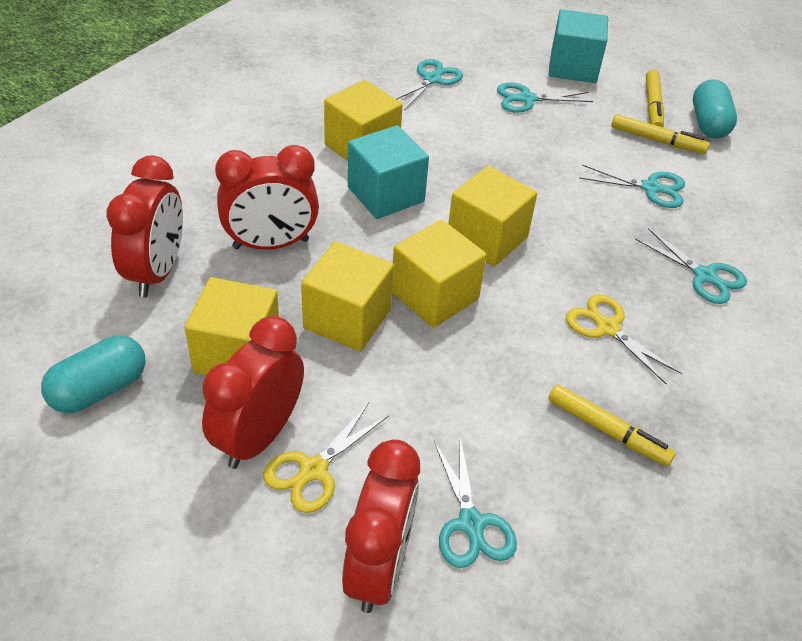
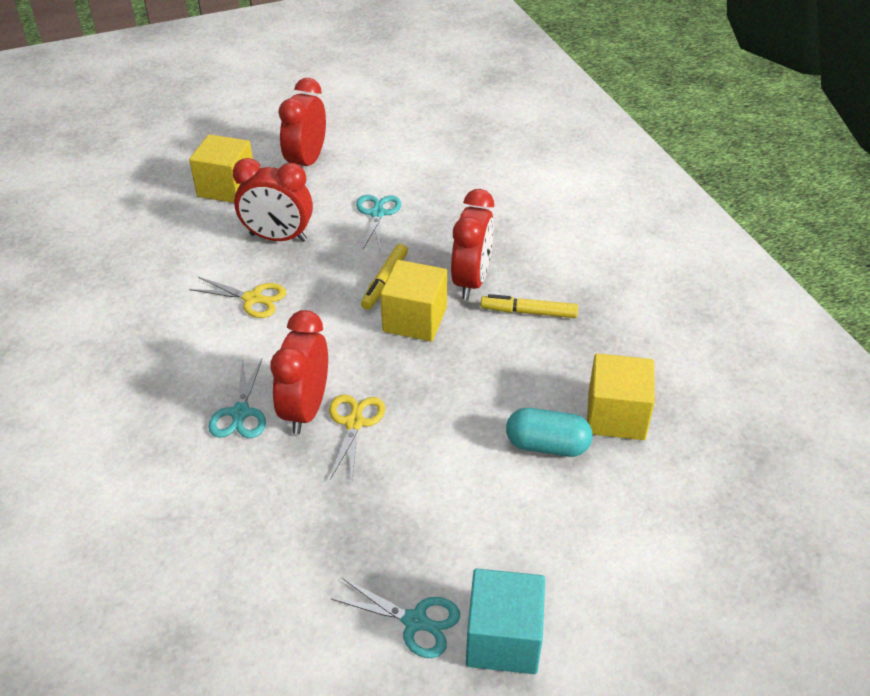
turquoise capsule: [41,335,146,413] [693,79,737,139] = 2 -> [506,408,593,457] = 1
turquoise cube: [348,125,429,219] [549,9,608,83] = 2 -> [466,568,545,674] = 1
turquoise scissors: [395,59,463,111] [434,437,517,568] [497,82,593,113] [579,165,685,208] [635,228,747,304] = 5 -> [208,359,266,438] [331,578,460,658] [356,195,401,249] = 3
yellow cube: [185,277,279,375] [301,241,394,351] [324,80,403,161] [392,219,487,328] [448,166,537,266] = 5 -> [189,134,253,203] [380,260,447,341] [587,353,655,440] = 3
yellow marker: [548,384,676,466] [611,114,710,154] [646,70,664,127] = 3 -> [361,244,408,310] [481,294,578,318] = 2

